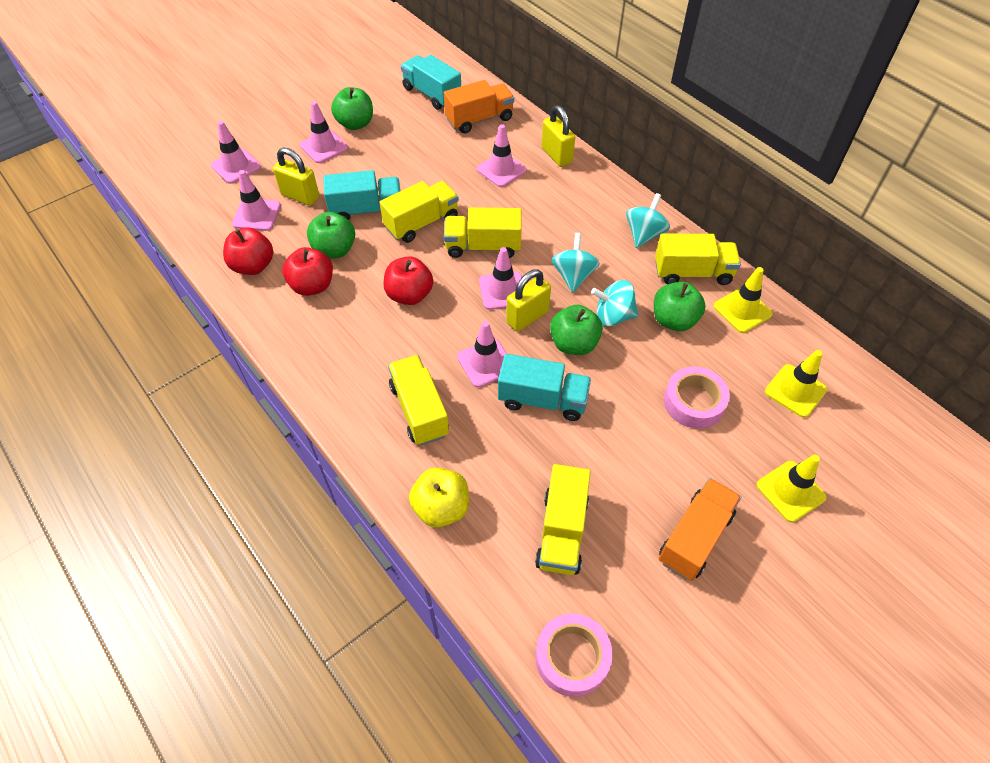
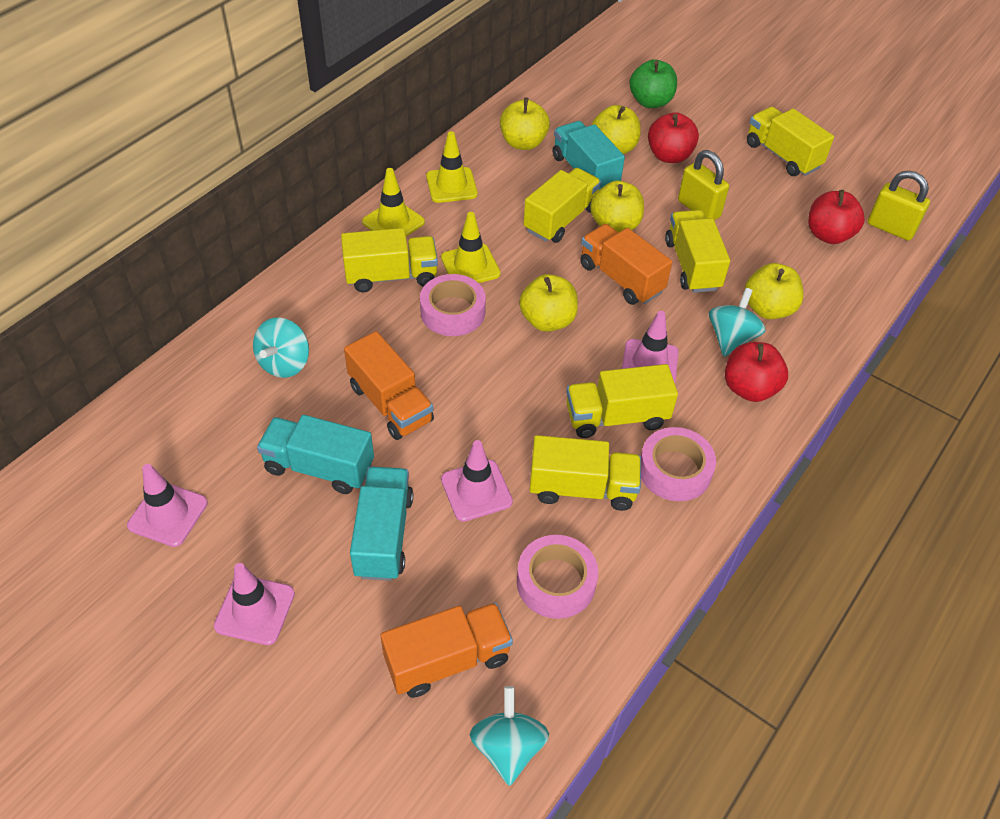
green apple: [307,212,355,259] [331,87,373,130] [550,305,603,355] [654,282,706,331] = 4 -> [629,59,677,108] = 1
orange truck: [444,80,514,133] [659,478,741,581] = 2 -> [344,331,434,440] [380,602,513,698] [580,224,672,305] = 3
pink tape: [536,614,613,697] [664,367,730,429] = 2 -> [420,274,486,336] [517,535,598,619] [641,427,716,501] = 3
pink traffic cone: [211,121,261,184] [232,170,281,231] [300,101,348,163] [457,321,507,388] [477,124,527,187] [479,247,522,310] = 6 -> [127,464,208,547] [214,563,295,645] [441,440,513,522] [622,311,679,383] = 4
yellow apple: [409,468,469,527] = 1 -> [500,98,550,150] [519,274,578,332] [590,181,644,232] [592,105,641,154] [744,263,804,319] = 5
yellow padlock: [273,148,319,206] [506,269,551,332] [542,105,575,167] = 3 -> [678,150,729,221] [868,171,930,241] = 2
yellow truck: [379,181,459,243] [388,355,449,445] [444,207,522,258] [535,464,591,575] [655,234,741,285] = 5 -> [341,228,438,292] [524,168,601,243] [529,435,641,511] [566,364,678,438] [665,210,730,293] [747,107,834,176] = 6

